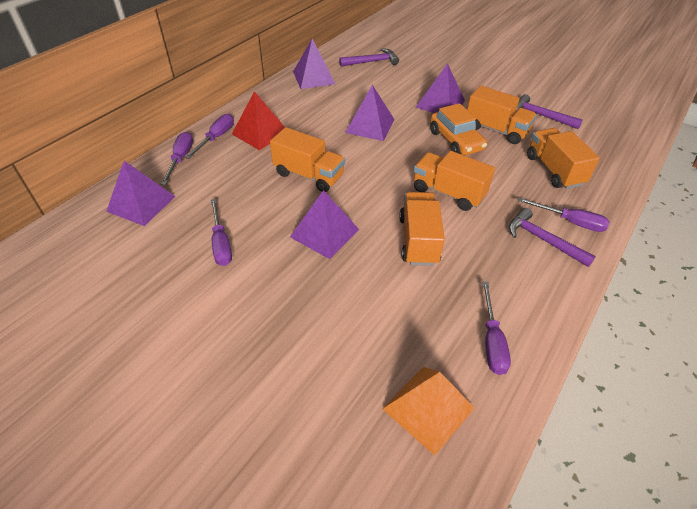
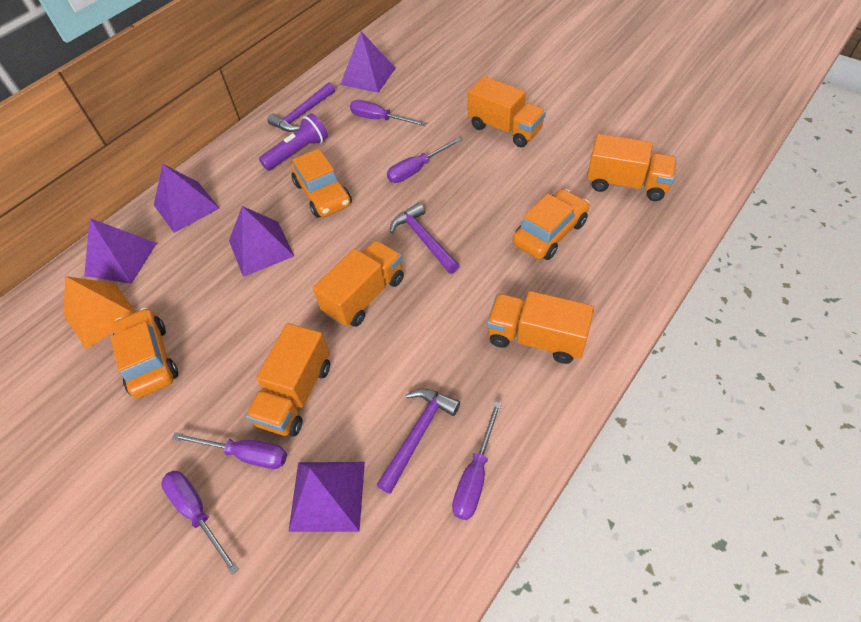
orange car: [430,103,487,155] = 1 -> [110,308,178,398] [291,149,352,218] [513,189,589,260] = 3
purple flashlight: none = 0 -> [259,113,328,171] = 1
red pyramid: [232,91,285,150] = 1 -> none = 0

